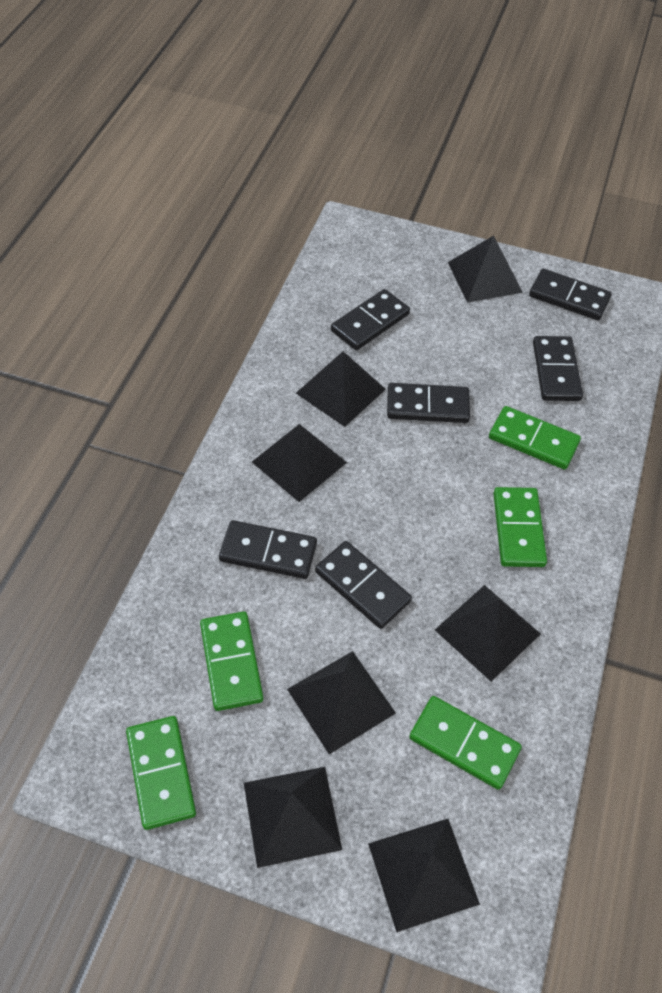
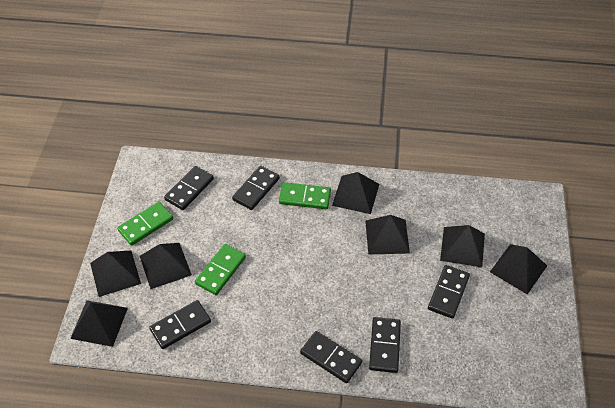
green domino: [126,716,196,830] [200,611,263,711] [409,696,522,790] [489,406,581,470] [493,487,547,567] = 5 -> [117,202,173,246] [195,244,246,295] [279,182,331,209] = 3

